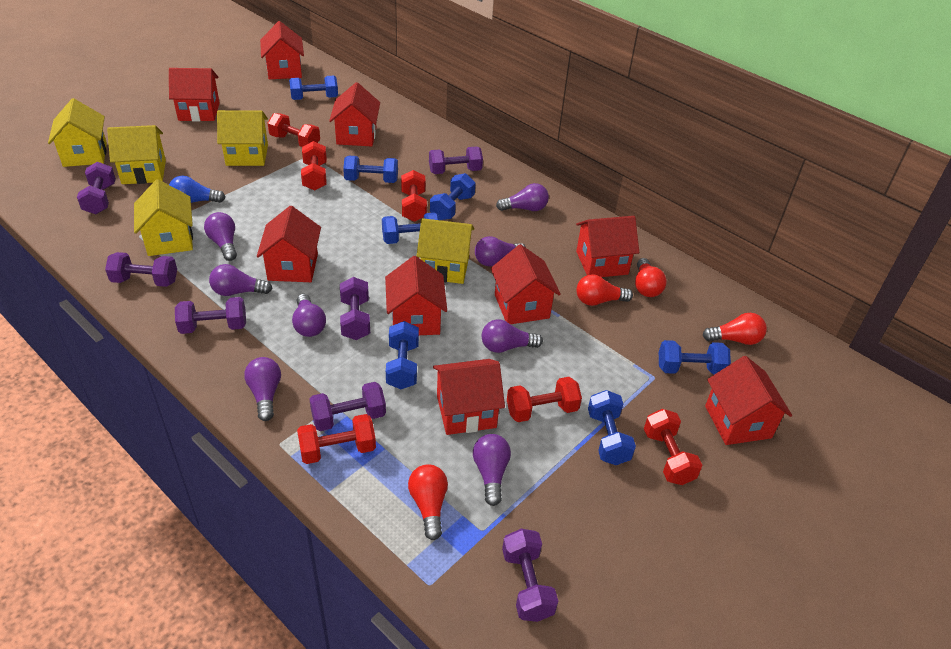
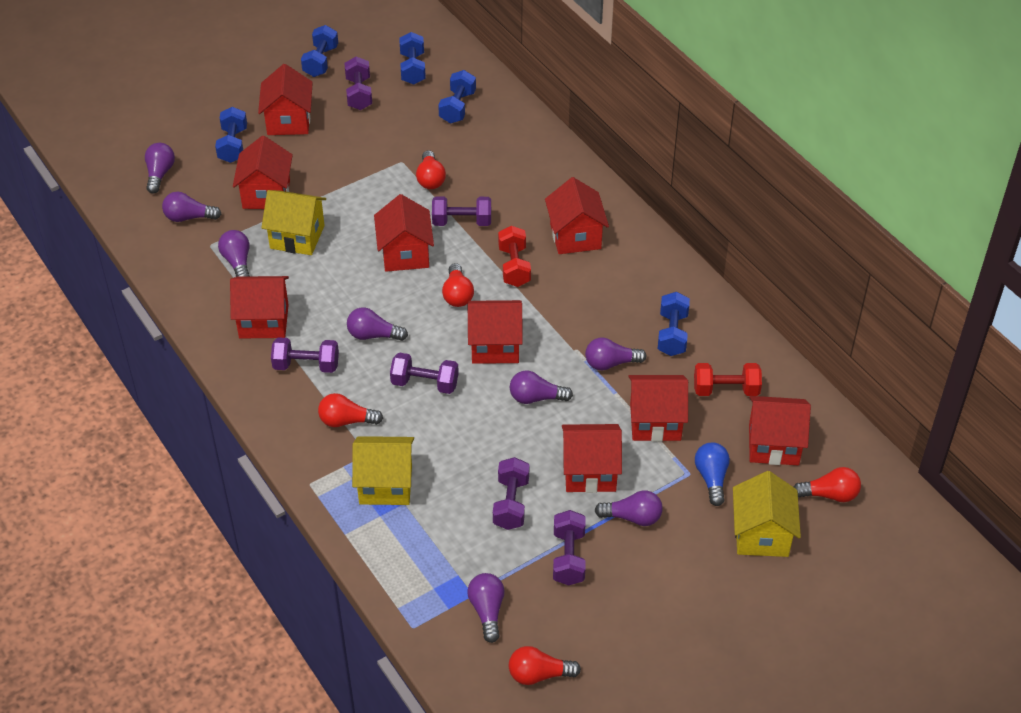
blue dumbbell: [289,76,338,100] [343,156,398,183] [382,212,440,244] [386,321,419,389] [430,173,475,220] [588,390,636,465] [659,340,731,375] = 7 -> [215,107,247,163] [301,25,338,77] [399,32,426,85] [438,70,476,123] [658,292,690,356] = 5
purple dumbbell: [77,162,116,214] [105,252,177,287] [175,297,246,334] [309,382,386,431] [340,277,370,340] [429,147,483,174] [502,528,558,622] = 7 -> [271,337,339,373] [344,57,372,110] [390,353,459,394] [432,196,491,226] [493,457,529,530] [553,510,585,586] = 6
red dumbbell: [268,113,320,147] [297,414,376,464] [301,141,327,191] [401,170,427,222] [507,377,582,422] [644,409,702,485] = 6 -> [498,226,531,287] [694,363,762,396] = 2
red light bulb: [408,464,448,540] [577,274,633,306] [635,258,667,297] [703,313,767,345] = 4 -> [318,393,383,427] [416,150,446,189] [442,263,474,307] [509,646,581,685] [794,467,861,502] = 5
yellow house: [48,98,107,167] [107,125,166,184] [134,179,193,256] [217,110,268,166] [417,218,474,284] = 5 -> [261,190,326,255] [352,436,414,505] [733,471,801,557] = 3

